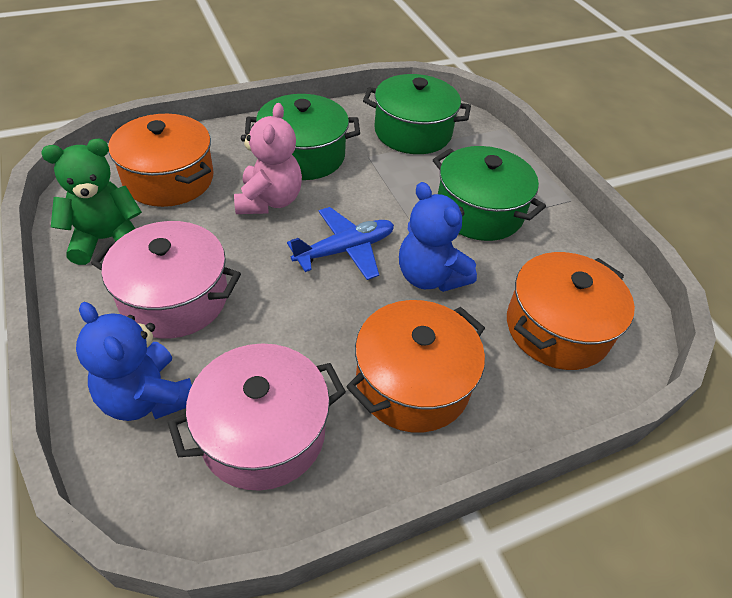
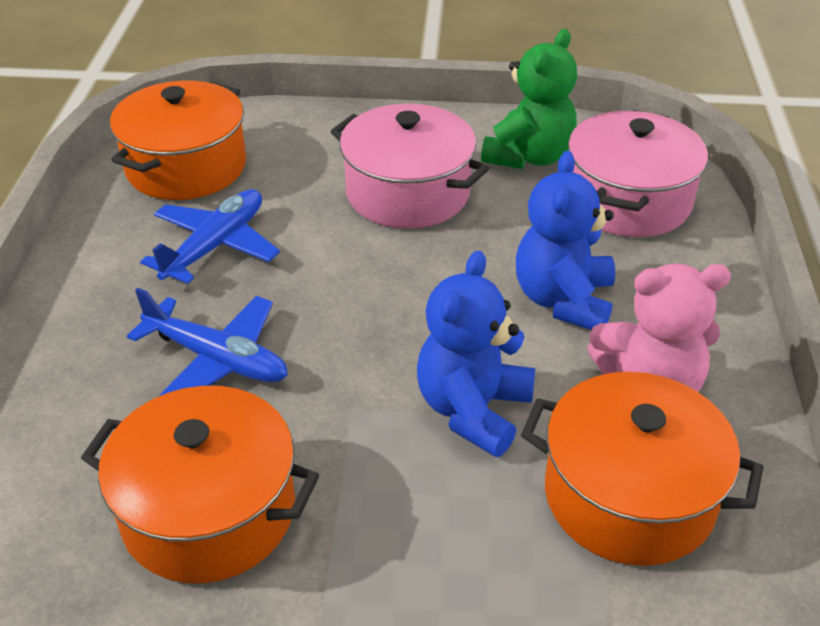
blue plane: [287,207,394,280] = 1 -> [127,288,288,397] [140,189,280,284] = 2
green pot: [245,94,360,180] [363,74,471,154] [433,146,546,241] = 3 -> none = 0

